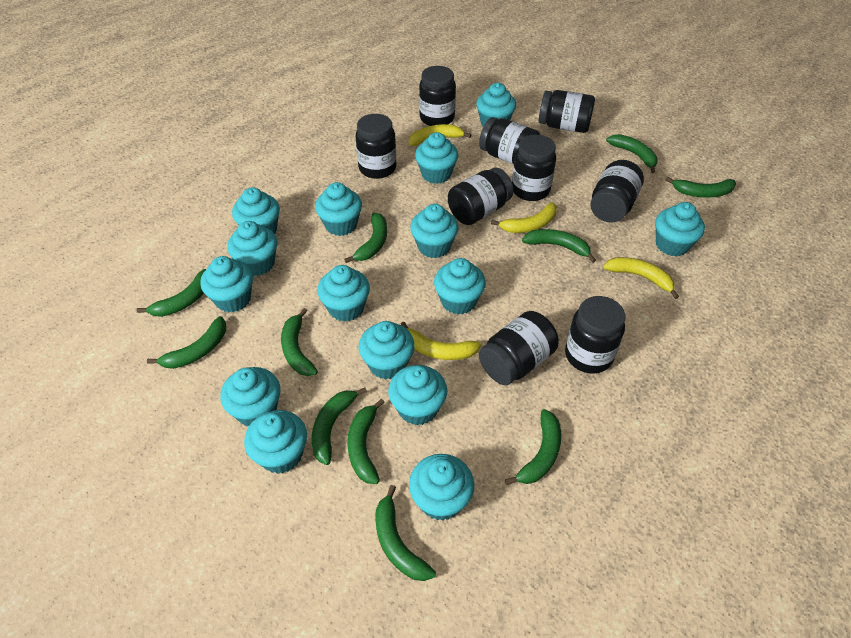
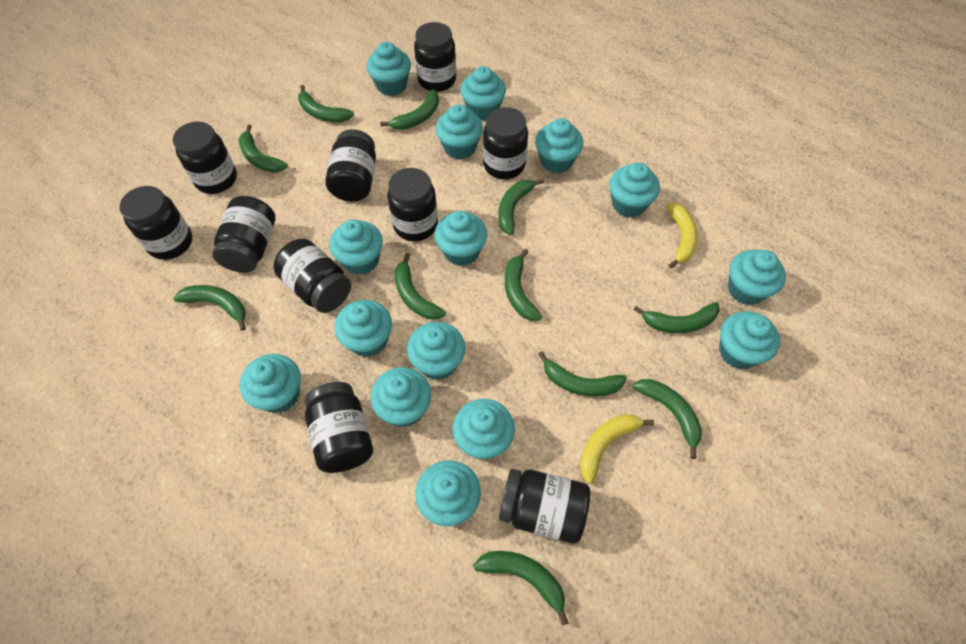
black jar: [356,114,396,179] [419,66,456,126] [448,168,513,225] [479,117,540,164] [479,311,559,385] [512,135,556,201] [539,90,595,133] [565,296,626,374] [590,160,644,223] = 9 -> [119,186,192,260] [173,121,237,194] [212,196,275,273] [273,238,351,313] [305,382,373,473] [325,129,376,201] [387,168,438,241] [414,22,456,92] [483,107,528,179] [499,469,590,544] = 10
yellow banana: [400,321,481,360] [409,124,471,146] [491,202,557,233] [603,257,679,299] = 4 -> [580,414,654,484] [666,203,698,268] = 2

